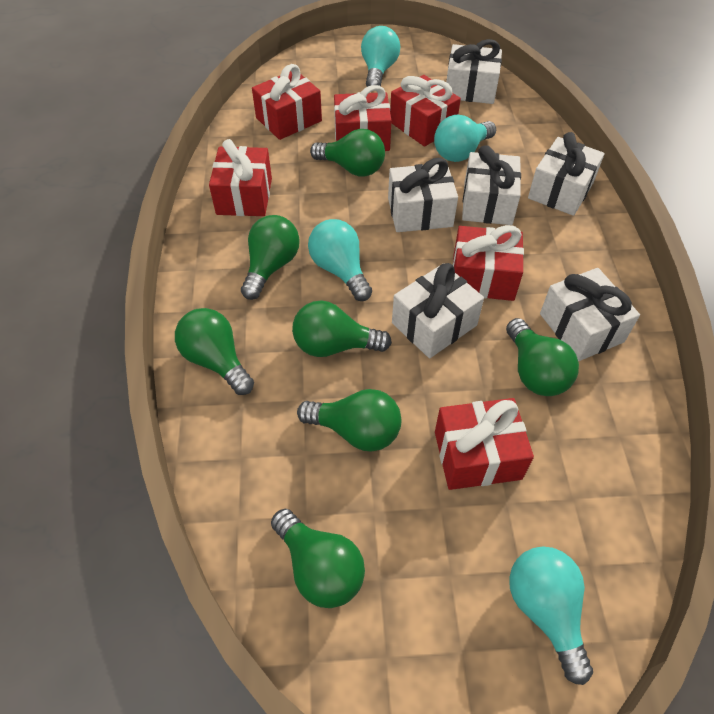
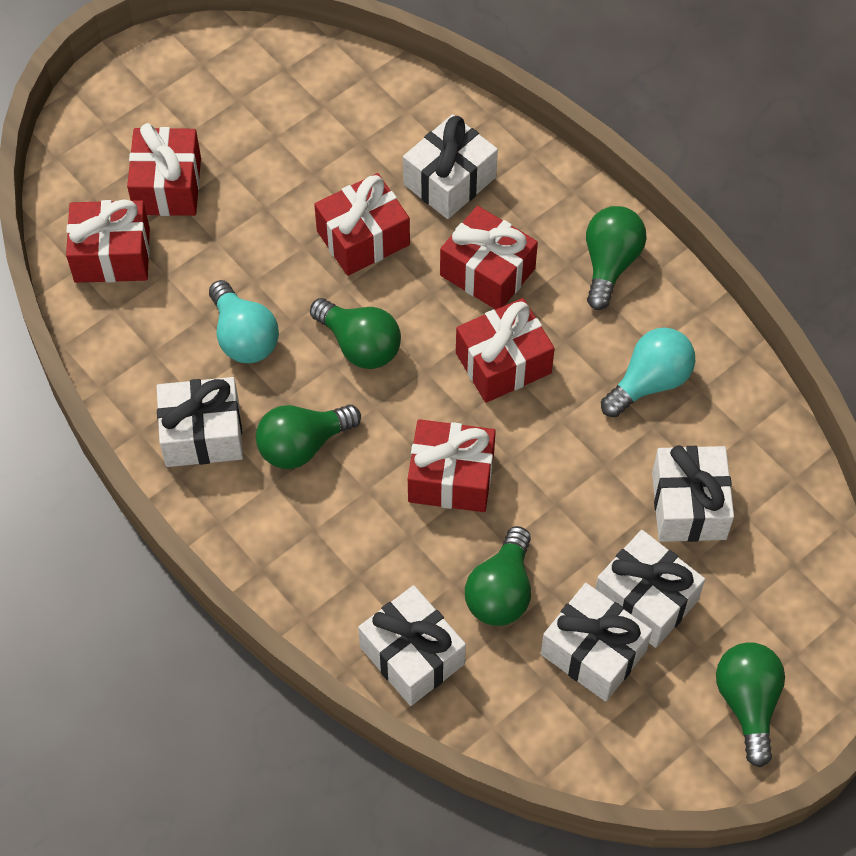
green light bulb: [175,308,254,395] [241,215,300,300] [271,509,365,608] [292,301,392,357] [297,389,401,451] [310,129,385,176] [506,318,579,396] = 7 -> [256,405,361,469] [310,298,401,369] [465,526,531,626] [586,206,647,310] [716,643,785,768] = 5
turquoise light bulb: [308,219,372,301] [361,26,400,87] [434,114,496,162] [509,546,593,685] = 4 -> [209,280,279,363] [601,328,695,417] = 2

